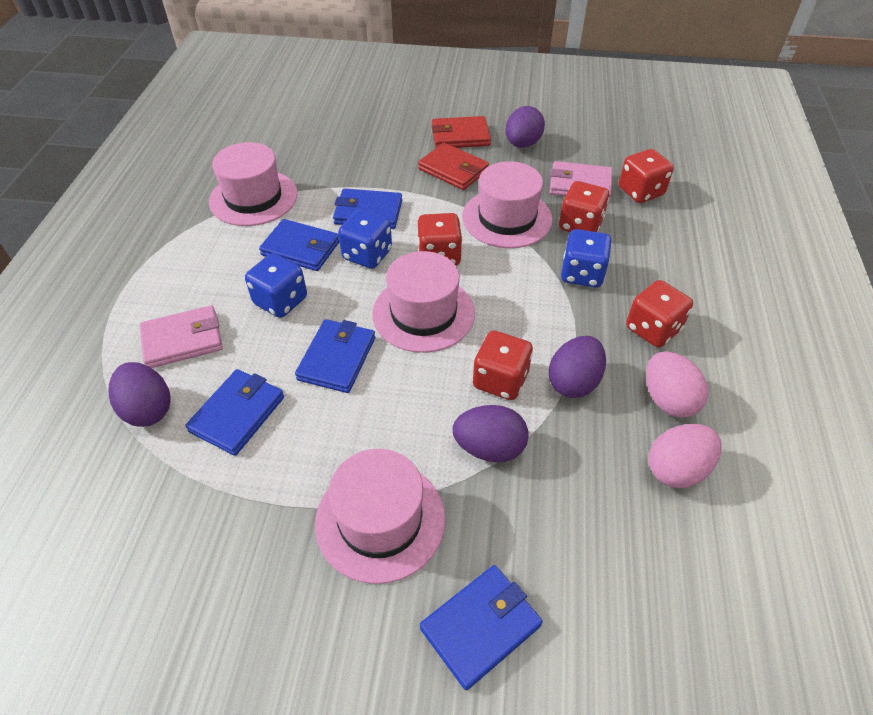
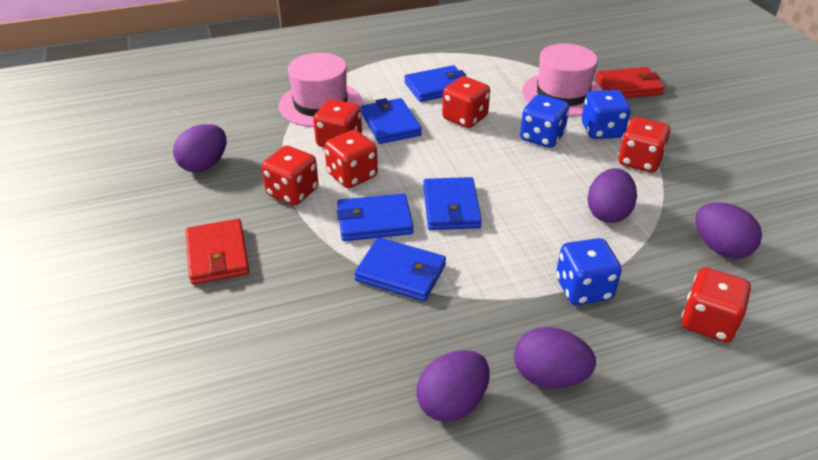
pink egg: [646,351,709,418] [649,424,722,488] = 2 -> none = 0
pink hat: [209,142,298,226] [315,449,445,584] [372,251,475,353] [462,161,553,248] = 4 -> [279,53,362,127] [522,44,603,116] = 2
pink wallet: [140,305,223,368] [549,161,612,200] = 2 -> none = 0
purple egg: [108,362,171,427] [452,405,529,463] [506,106,545,148] [549,336,606,398] = 4 -> [173,124,227,172] [416,350,489,422] [514,327,596,388] [587,168,637,223] [695,202,762,259] = 5
red dice: [418,213,462,266] [473,331,533,400] [559,181,610,232] [619,149,674,203] [626,280,693,348] = 5 -> [261,146,319,205] [313,99,362,148] [324,130,378,188] [442,76,490,128] [618,117,670,173] [681,268,751,342] = 6

